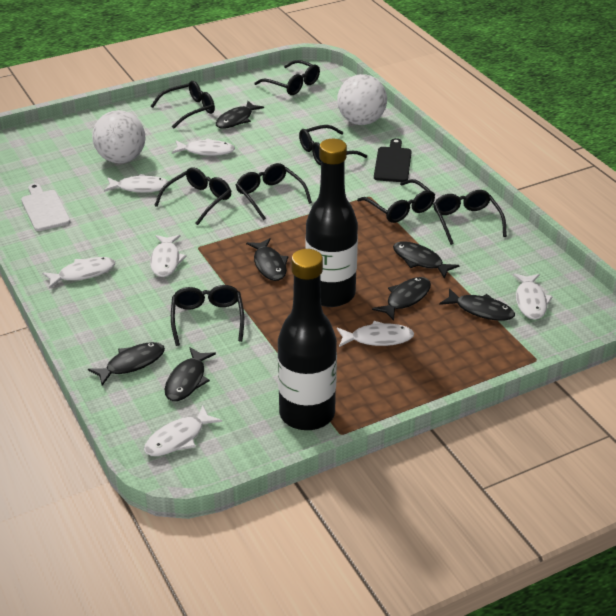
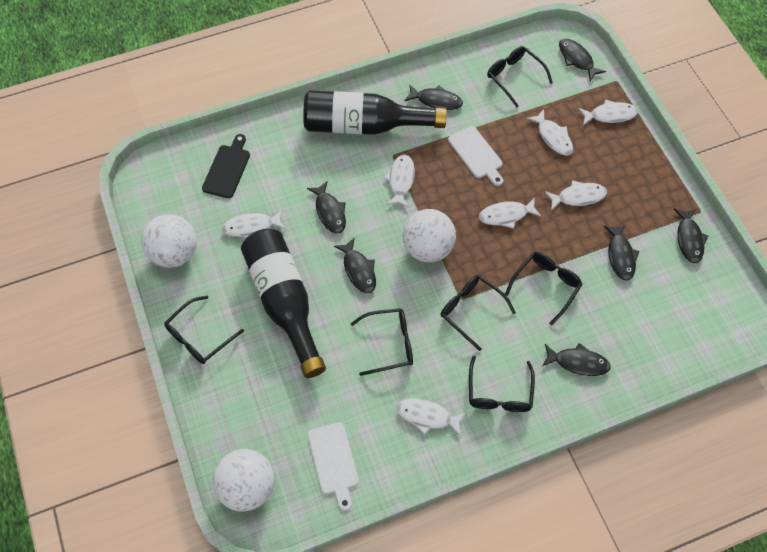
black glasses: [151,81,215,128] [154,167,231,225] [171,285,244,346] [236,163,312,220] [254,60,320,95] [299,125,367,166] [357,179,435,223] [433,190,507,245] = 8 -> [164,296,244,364] [351,308,413,376] [441,275,516,351] [469,356,535,412] [487,46,553,108] [505,252,583,325] = 6
white ball: [92,110,146,163] [337,74,387,125] = 2 -> [141,214,197,268] [213,449,275,512] [402,209,456,262] = 3
white cutting board: [21,183,70,231] = 1 -> [308,422,359,511] [448,126,503,186] = 2

